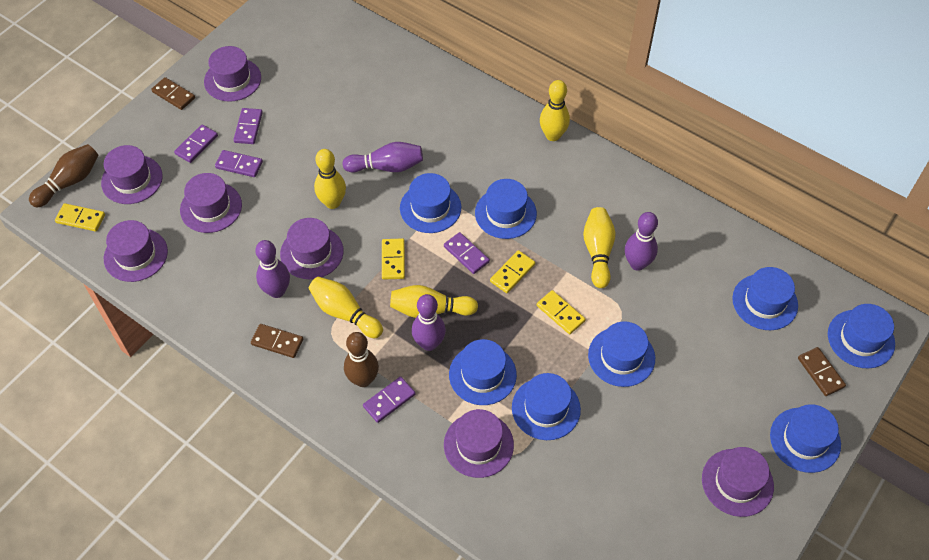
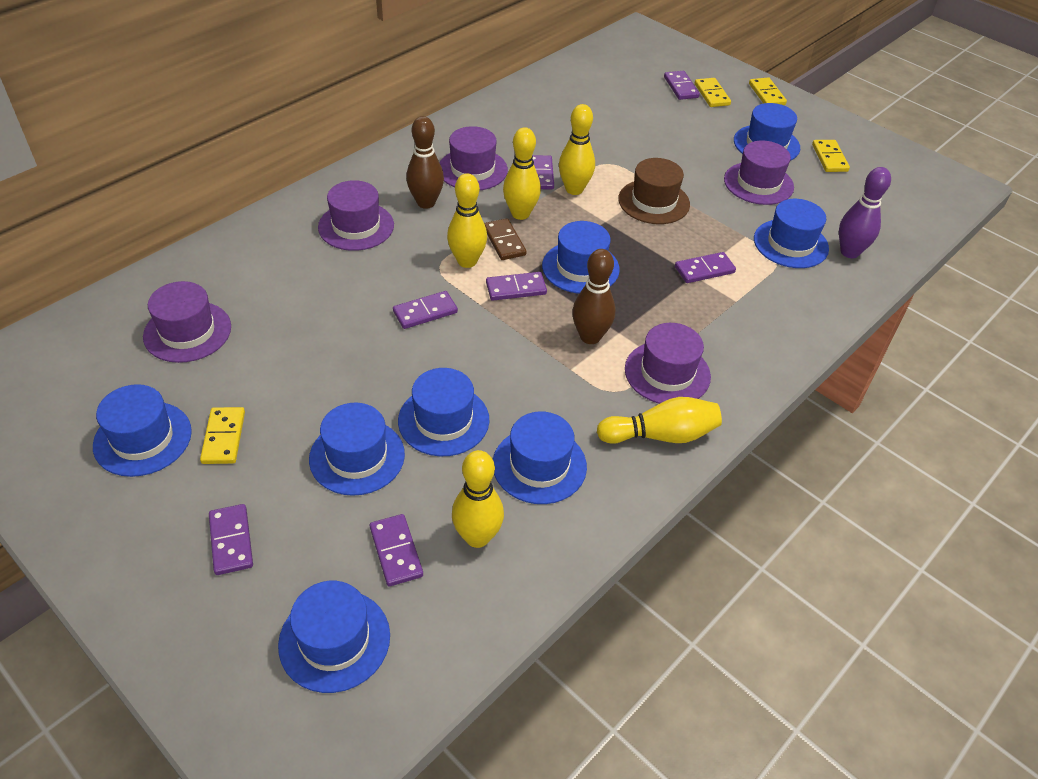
brown domino: [151,77,195,110] [251,324,303,358] [798,347,846,396] = 3 -> [484,218,527,260] = 1
brown hat: none = 0 -> [618,158,690,224] = 1
purple bowling pin: [255,240,290,298] [343,142,423,173] [412,294,446,351] [625,212,658,271] = 4 -> [839,167,891,258] = 1
purple domino: [174,124,218,163] [215,150,263,177] [233,108,263,144] [363,376,416,423] [444,232,490,274] = 5 -> [209,504,253,575] [370,514,423,586] [393,291,458,329] [486,272,547,301] [532,155,554,190] [664,71,700,100] [675,252,736,283] = 7
purple hat: [101,145,163,204] [104,220,168,282] [180,173,242,233] [204,46,261,102] [280,218,344,279] [444,409,514,478] [702,447,774,517] = 7 -> [143,281,231,363] [318,180,394,251] [440,126,508,190] [625,323,711,404] [724,141,794,205] = 5

